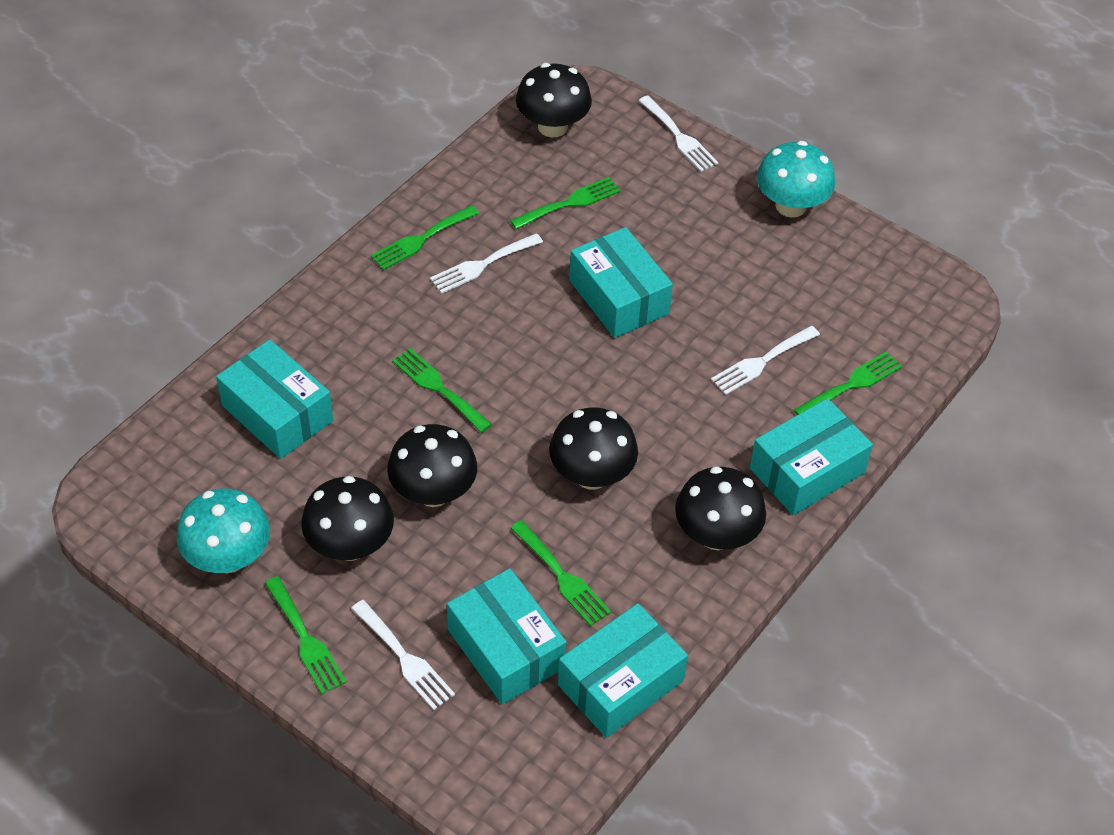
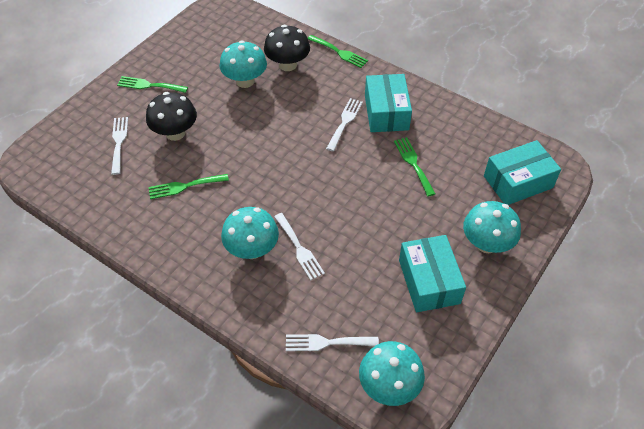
black mushroom: [301,476,394,561] [387,424,477,507] [516,63,592,137] [549,407,638,490] [675,466,766,550] = 5 -> [146,92,197,141] [264,25,310,71] = 2
green fork: [265,576,346,694] [371,205,479,270] [392,348,492,433] [510,177,620,229] [510,520,611,626] [794,351,902,415] = 6 -> [117,76,188,93] [148,174,229,199] [308,35,368,68] [394,137,435,196] = 4
turquoise box: [216,339,333,459] [447,568,566,704] [558,603,688,738] [569,227,673,338] [750,398,873,515] = 5 -> [365,74,412,132] [399,235,466,312] [484,140,561,205] = 3
turquoise mushroom: [176,488,270,573] [757,141,835,217] = 2 -> [220,40,267,88] [221,207,279,259] [359,341,425,406] [463,201,521,253] = 4

